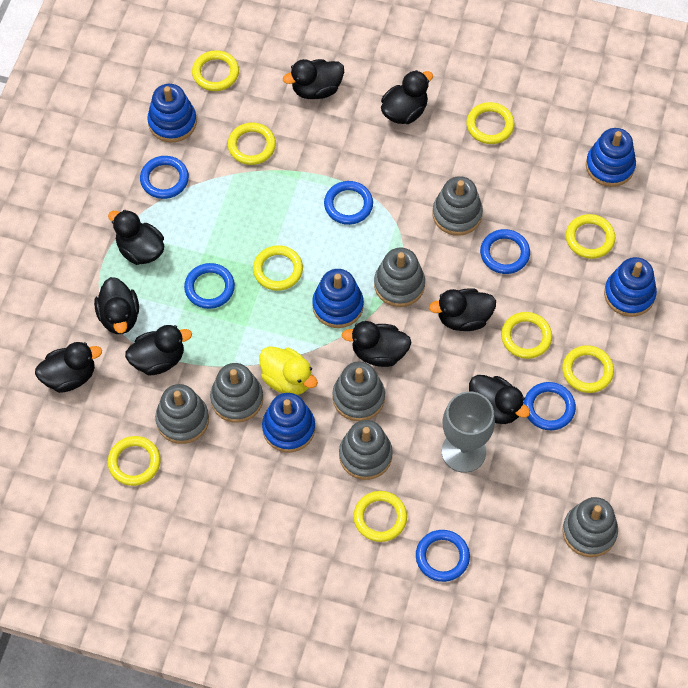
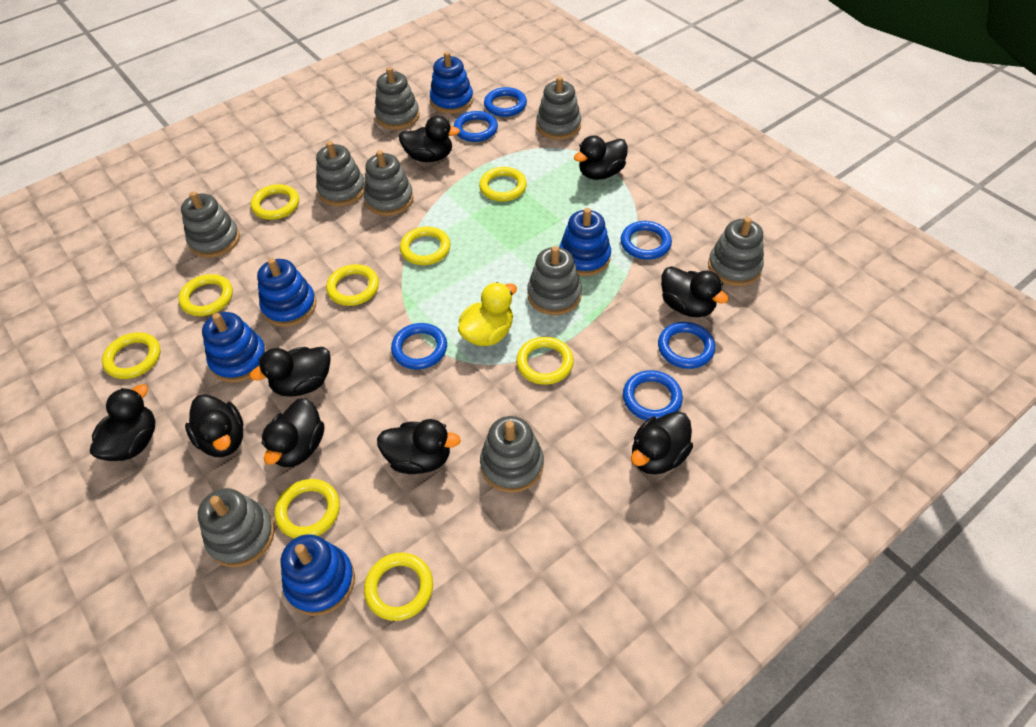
grey goblet: [442,391,495,473] = 1 -> none = 0
grey stacking toy: [155,384,209,444] [210,363,263,423] [332,362,385,421] [339,420,393,480] [374,248,425,307] [433,176,483,236] [562,497,618,557] = 7 -> [181,191,240,258] [198,488,275,567] [316,141,365,206] [364,150,414,216] [375,67,419,130] [480,416,544,493] [527,246,582,315] [536,76,581,140] [708,217,764,286] = 9

